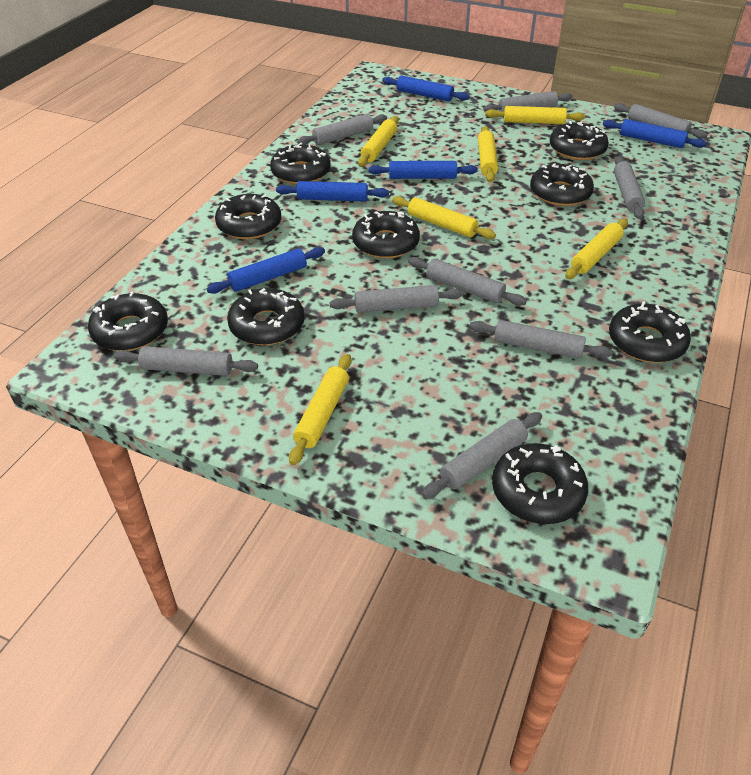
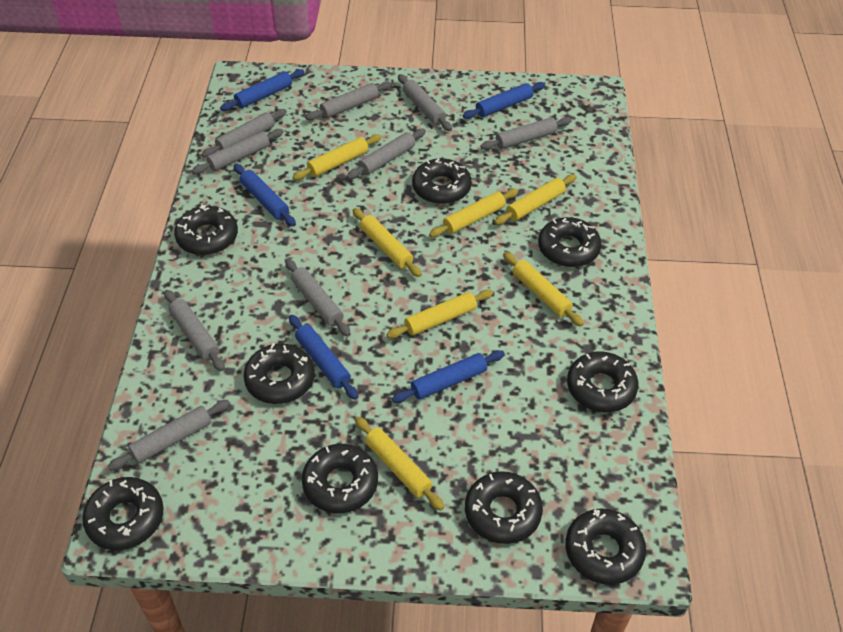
yellow rolling pin: [289,354,351,465] [358,116,399,167] [392,196,496,239] [478,126,498,182] [485,106,585,124] [565,218,628,279] = 6 -> [293,134,381,180] [353,208,422,277] [355,417,444,511] [386,289,493,339] [429,189,518,237] [494,174,576,225] [503,252,584,327] = 7

